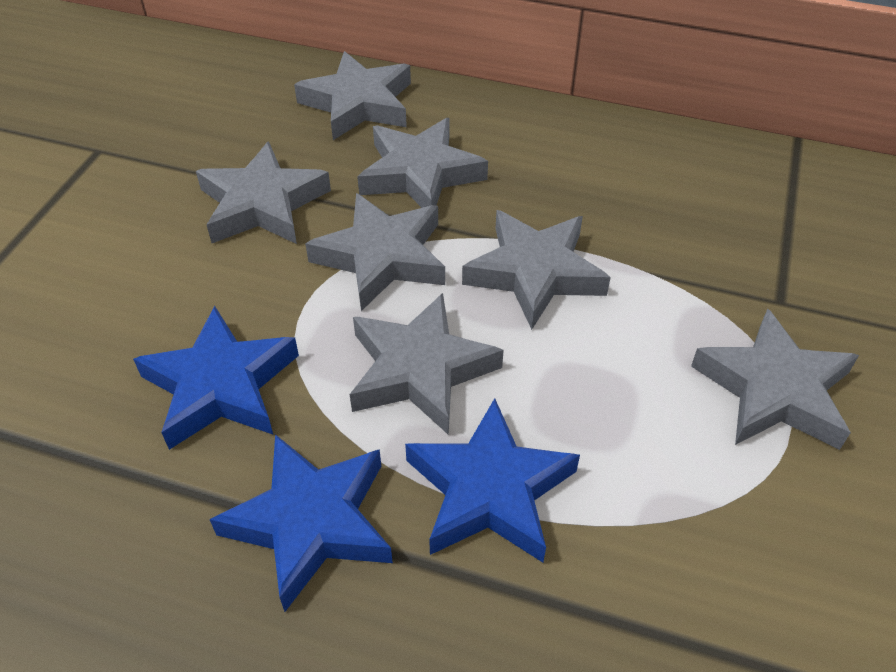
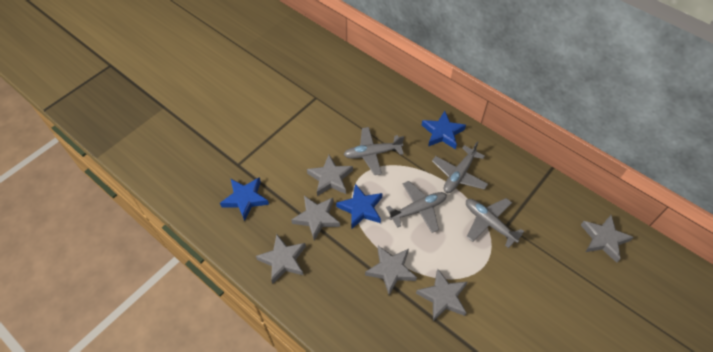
grey plane: none = 0 -> [344,127,404,175] [386,181,447,233] [432,141,488,193] [466,198,524,248] = 4
grey star: [196,141,331,244] [294,51,411,140] [305,193,445,311] [350,293,504,435] [357,118,488,208] [462,210,611,330] [691,309,859,450] = 7 -> [256,234,306,284] [291,196,340,241] [307,155,353,196] [365,246,417,295] [416,269,467,321] [581,215,634,263] = 6

